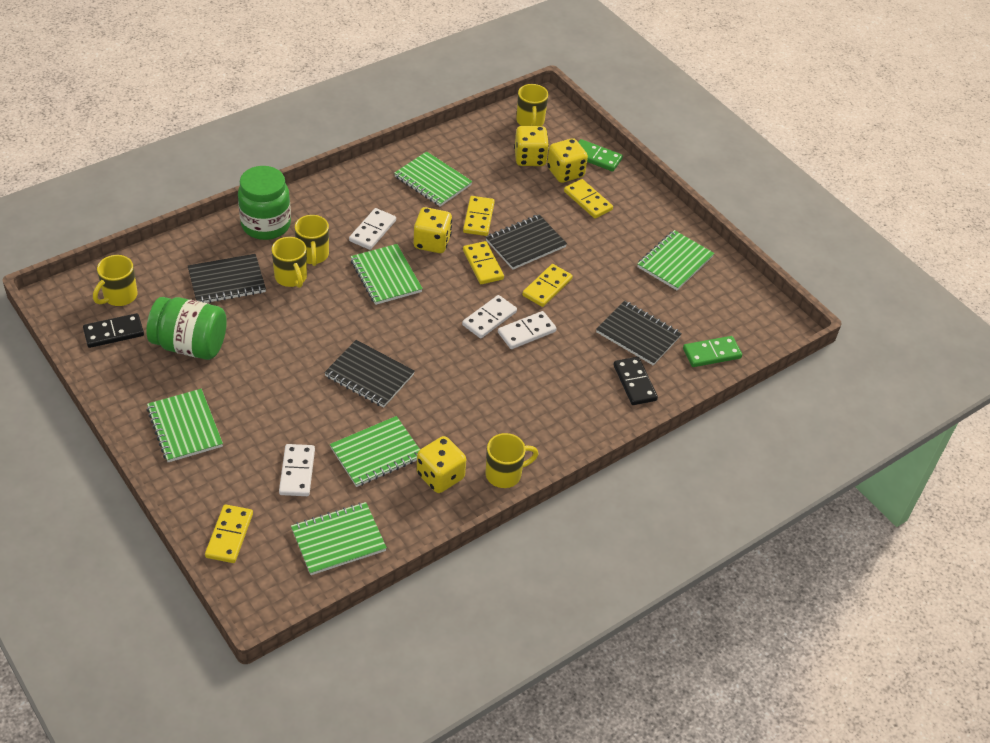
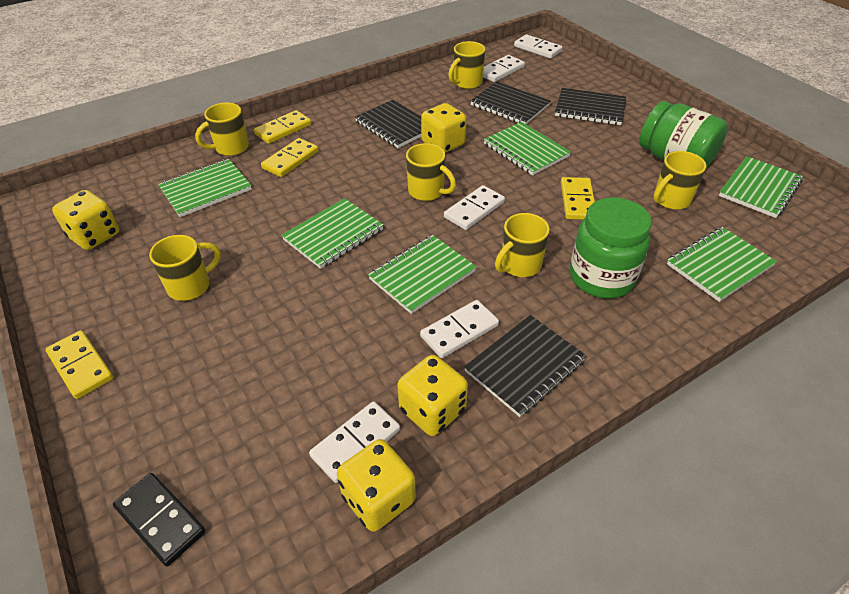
black domino: [83,313,144,348] [613,357,658,405] = 2 -> [113,473,206,566] = 1
green domino: [578,139,623,171] [683,336,742,367] = 2 -> none = 0
white domino: [279,444,315,496] [349,208,396,250] [462,295,517,338] [498,311,557,349] = 4 -> [309,401,400,483] [420,300,499,358] [444,185,505,230] [483,55,525,82] [514,34,563,59] = 5
yellow domino: [205,504,253,563] [463,196,495,236] [463,241,504,284] [522,264,573,307] [564,179,613,218] = 5 -> [46,330,113,399] [254,110,311,144] [261,138,319,177] [561,177,595,220] = 4
yellow mug: [93,255,137,306] [272,237,307,288] [295,215,329,266] [486,433,539,488] [516,84,548,126] = 5 -> [149,235,221,301] [195,102,249,156] [406,143,456,201] [448,41,485,89] [495,213,550,277] [653,151,706,210] = 6

